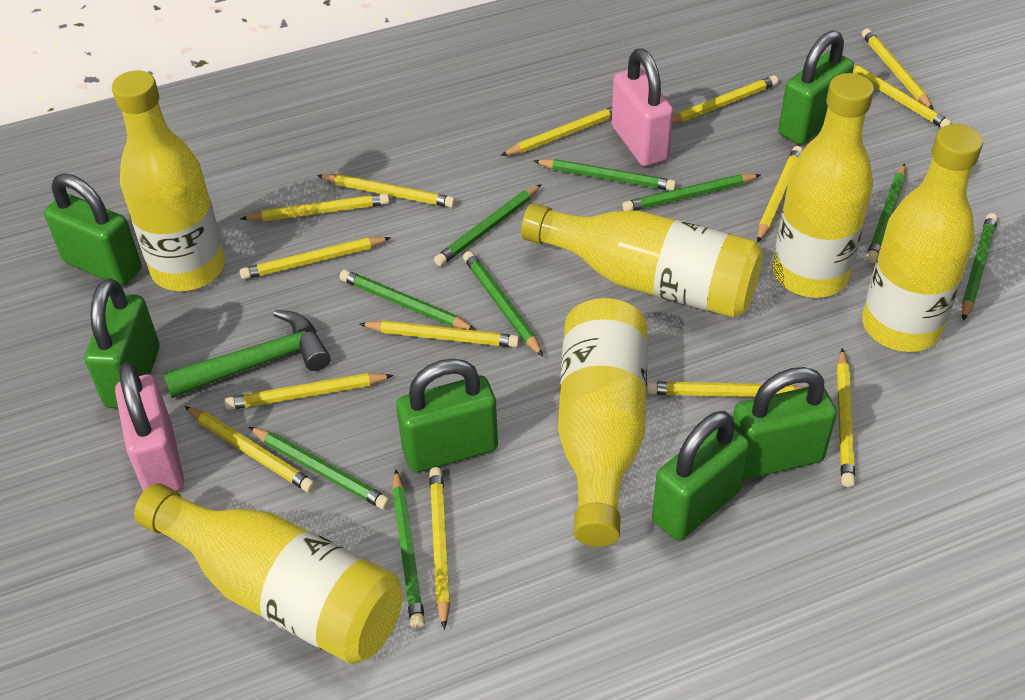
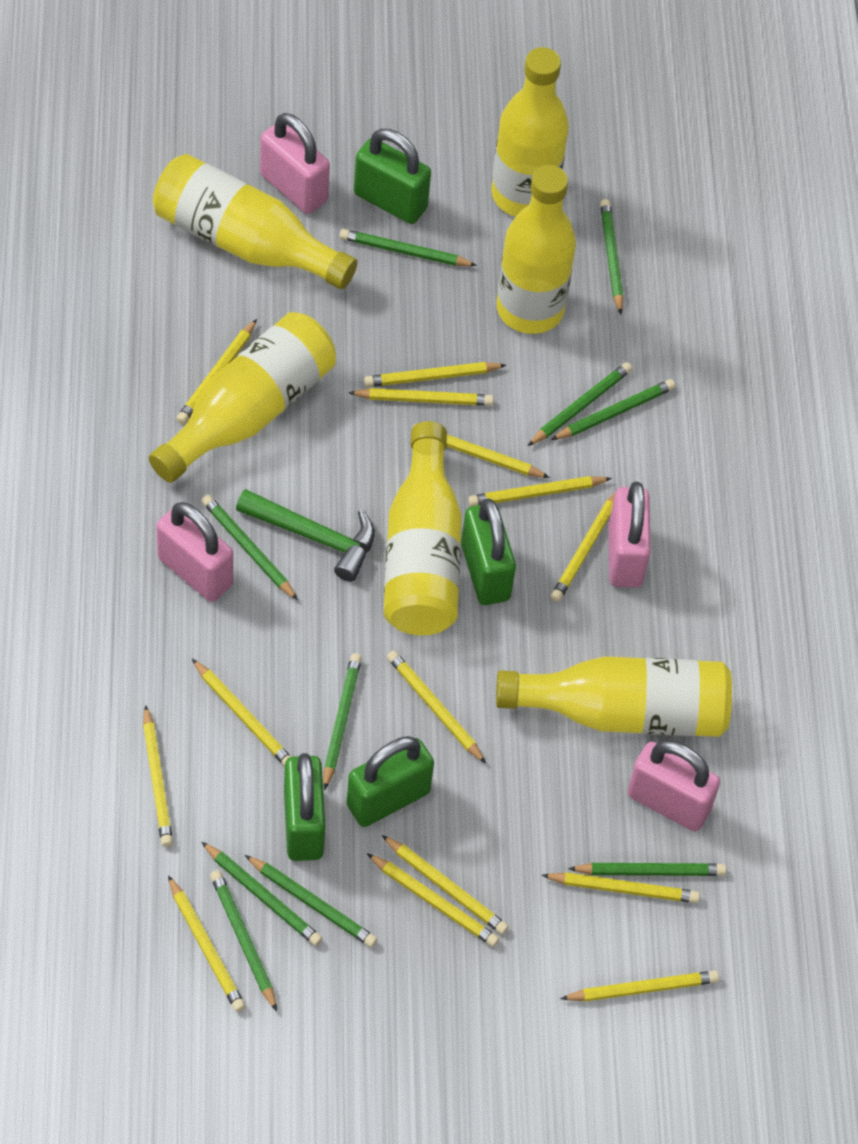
green padlock: [44,174,142,286] [85,278,160,408] [396,358,498,473] [652,411,750,540] [733,367,837,479] [778,30,854,145] = 6 -> [284,753,325,861] [346,736,434,827] [354,129,431,224] [461,499,516,605] = 4
green pencil: [249,427,390,509] [339,270,476,331] [392,469,425,629] [434,184,542,266] [463,251,543,357] [534,159,676,191] [622,174,760,211] [866,163,905,263] [962,213,998,321] = 9 -> [202,495,298,600] [202,842,322,946] [210,870,277,1012] [245,855,377,947] [324,653,362,790] [340,229,477,266] [528,362,632,446] [551,379,675,440] [568,863,726,876] [600,199,624,315] = 10
pink padlock: [115,363,184,492] [611,49,674,167] = 2 -> [156,502,233,602] [260,113,330,214] [609,482,651,588] [628,740,720,831] = 4

